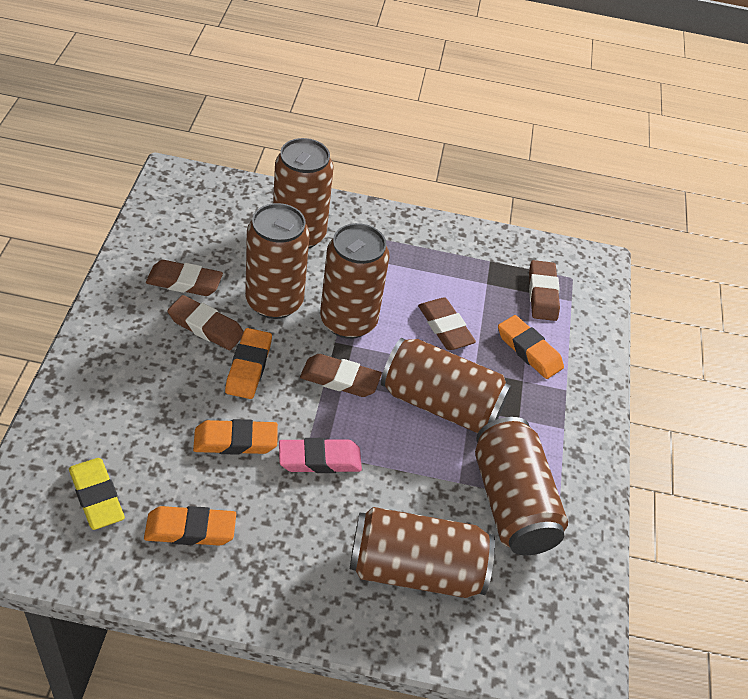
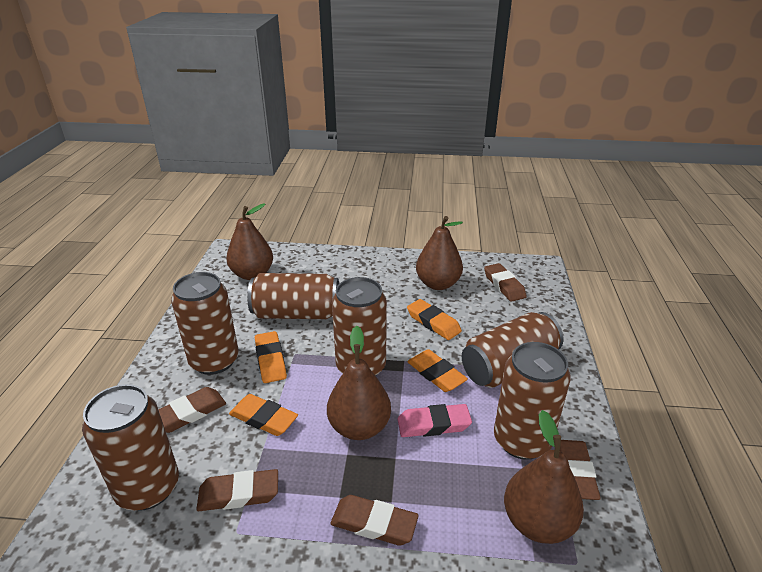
brown pear: none = 0 -> [226,204,273,280] [327,326,391,440] [416,216,463,290] [504,410,584,544] = 4
yellow eraser: [69,458,125,530] = 1 -> none = 0

